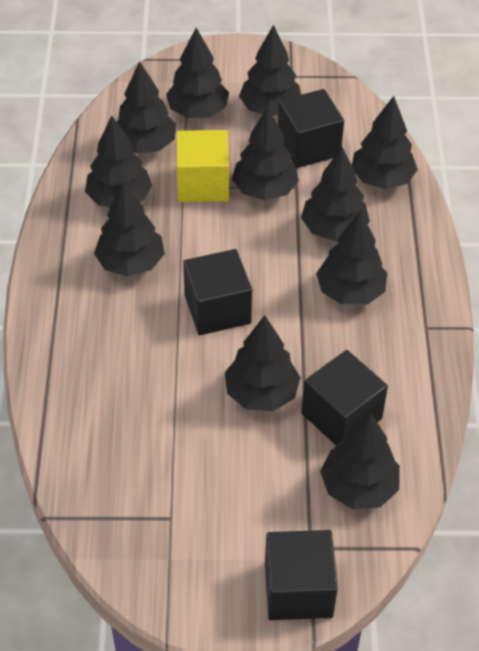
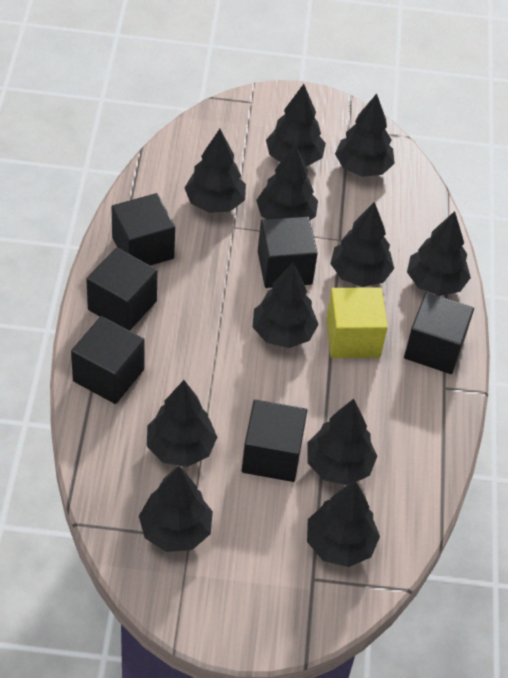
black cube: [183,249,252,335] [265,530,338,620] [278,89,344,168] [301,350,388,445] = 4 -> [71,316,145,404] [86,247,157,331] [112,193,175,266] [242,400,307,482] [258,217,318,288] [404,292,474,374] = 6

